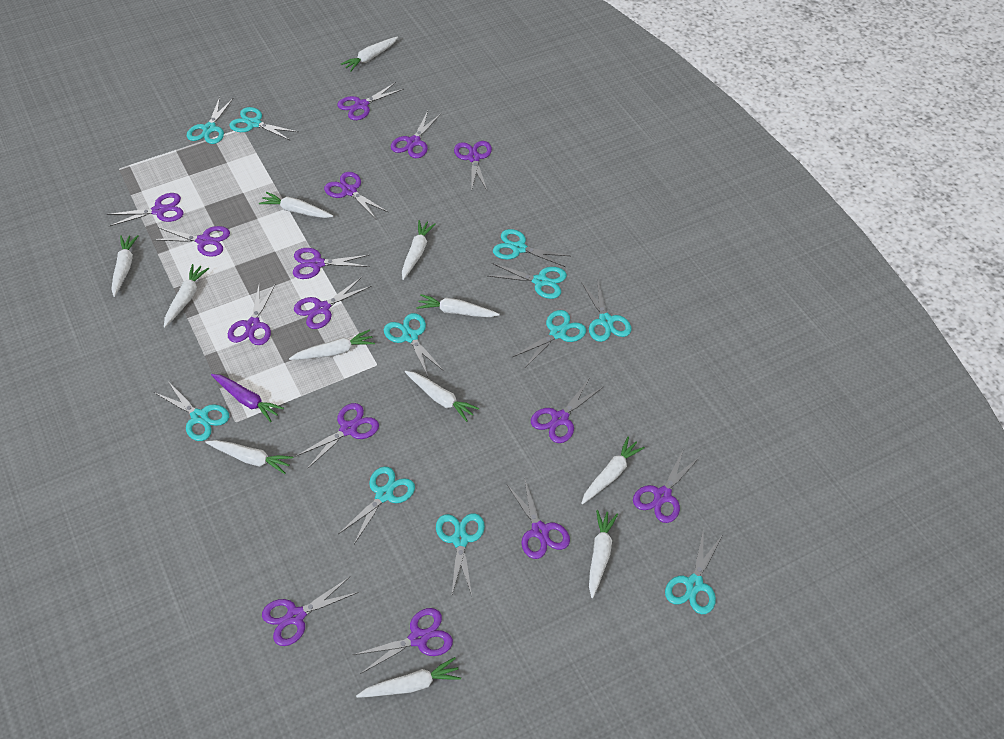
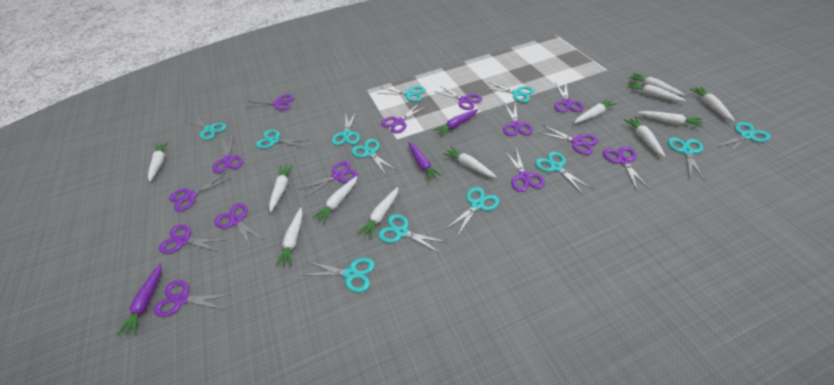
purple carrot: [211,374,284,422] = 1 -> [117,263,161,336] [408,142,442,182] [433,109,478,137] = 3
purple scissors: [107,193,184,226] [152,226,230,257] [228,285,275,345] [262,577,359,646] [293,248,370,279] [294,277,371,329] [296,403,379,469] [324,172,388,219] [337,82,404,120] [353,608,453,674] [391,111,441,158] [454,141,492,192] [507,477,570,559] [531,379,603,443] [633,448,701,523] = 15 -> [154,280,229,317] [158,224,225,254] [169,173,231,212] [212,135,243,173] [214,203,263,248] [246,94,294,110] [298,161,358,198] [381,103,427,133] [434,86,482,110] [503,102,533,136] [504,148,545,192] [538,125,598,155] [554,83,583,112] [603,146,651,191] = 14
turquoise scissors: [154,380,229,441] [187,97,233,144] [229,107,298,141] [339,467,415,544] [384,313,444,377] [436,513,485,597] [489,263,567,299] [493,229,570,267] [513,310,586,368] [581,281,631,342] [665,528,723,614] = 11 -> [186,115,226,140] [256,130,310,149] [304,258,375,293] [332,112,360,145] [351,139,397,175] [377,86,425,102] [378,214,446,253] [446,187,500,237] [485,82,535,103] [535,152,592,195] [668,138,705,181] [716,122,771,155] = 12

